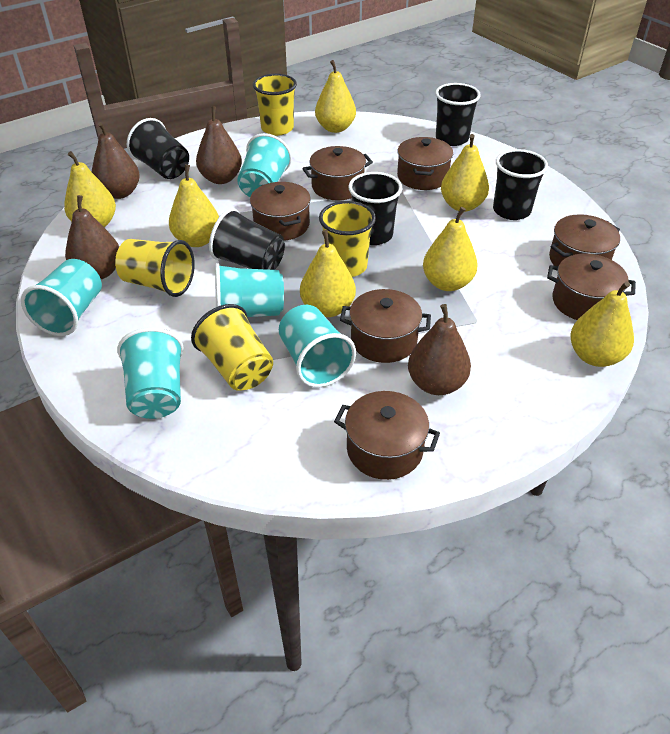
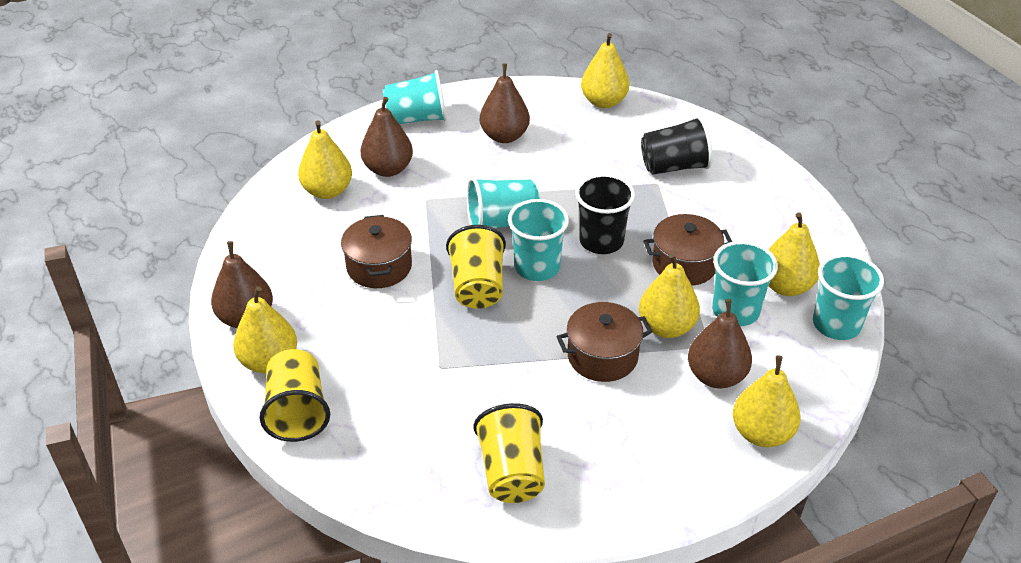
black cup: [127,118,189,179] [209,208,285,270] [349,172,403,245] [435,83,481,146] [493,149,548,220] = 5 -> [575,174,635,254] [641,116,713,174] = 2
brown pot: [250,182,311,241] [302,146,373,201] [334,391,440,480] [340,289,431,363] [397,137,453,190] [547,253,636,320] [549,214,620,266] = 7 -> [341,215,412,288] [556,302,653,382] [644,214,732,286] = 3
yellow cup: [115,239,195,297] [191,304,273,391] [253,74,297,136] [319,201,376,277] = 4 -> [259,349,330,442] [446,225,506,309] [473,403,545,503] = 3
yellow pear: [64,151,116,227] [169,165,219,247] [300,230,356,317] [315,60,356,133] [423,207,478,291] [441,134,489,212] [570,281,634,367] = 7 -> [233,286,297,373] [298,120,352,199] [581,33,629,108] [639,253,700,338] [733,355,801,447] [768,213,820,296] = 6

